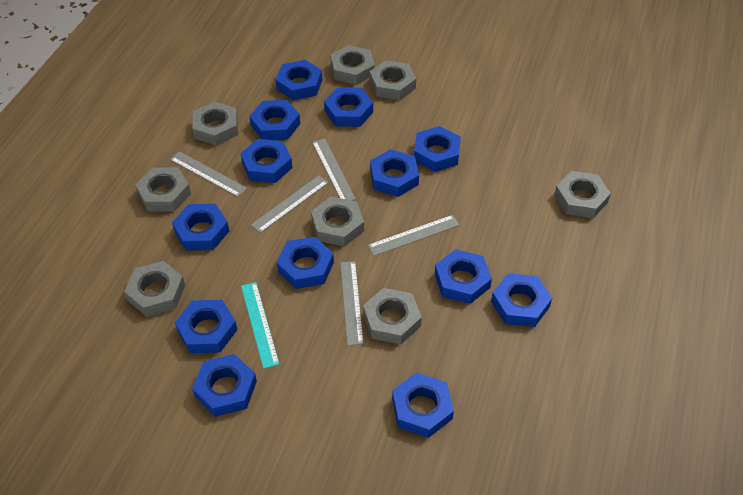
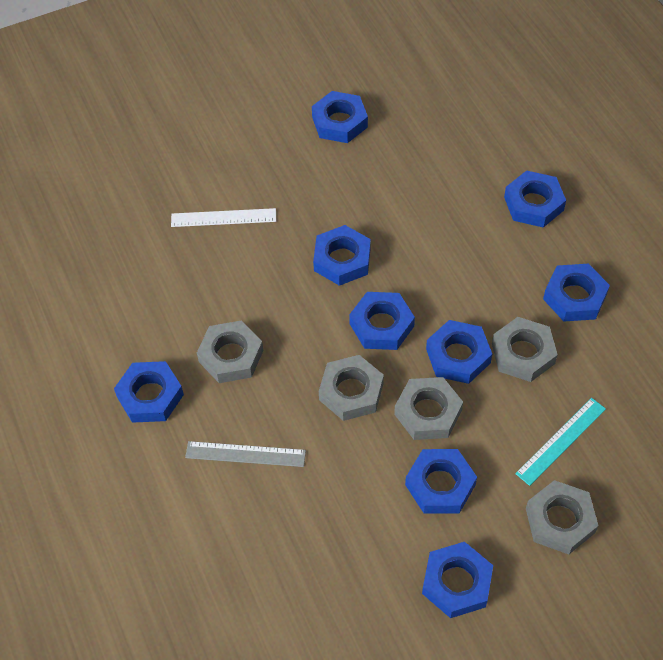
blue nut: [172,204,229,251] [175,300,237,353] [192,354,257,417] [240,139,292,183] [249,100,300,140] [276,60,322,100] [277,237,334,289] [324,87,373,127] [370,149,419,197] [392,373,454,438] [414,126,461,172] [435,249,492,304] [491,273,552,327] = 13 -> [114,361,184,423] [312,91,368,143] [313,225,371,286] [349,292,415,350] [405,449,477,513] [422,542,493,618] [426,320,492,384] [504,170,566,228] [543,264,610,321] = 9
grey nut: [124,261,185,317] [135,167,191,212] [192,101,238,146] [311,197,364,247] [331,45,375,85] [363,288,422,344] [370,60,416,100] [554,171,611,218] = 8 -> [197,320,264,383] [319,355,384,421] [394,377,463,440] [492,317,558,382] [526,480,599,554] = 5
grey ruler: [170,151,247,197] [251,175,329,233] [312,139,356,200] [340,261,364,346] [368,215,459,256] = 5 -> [185,441,306,467] = 1
white ruler: none = 0 -> [171,208,276,227] = 1

